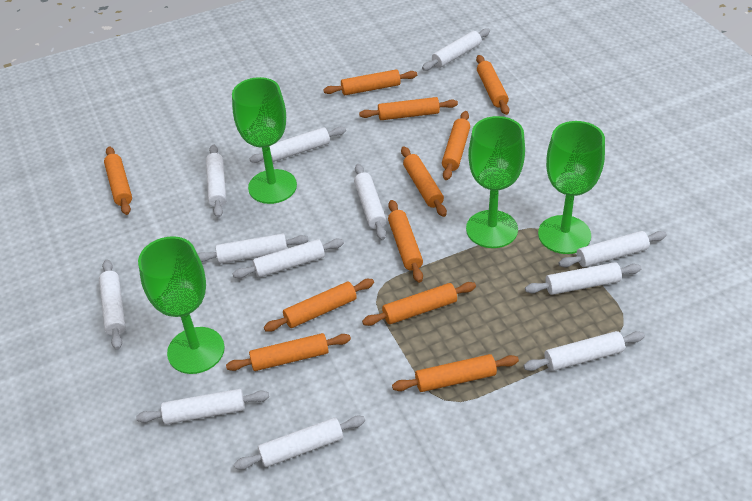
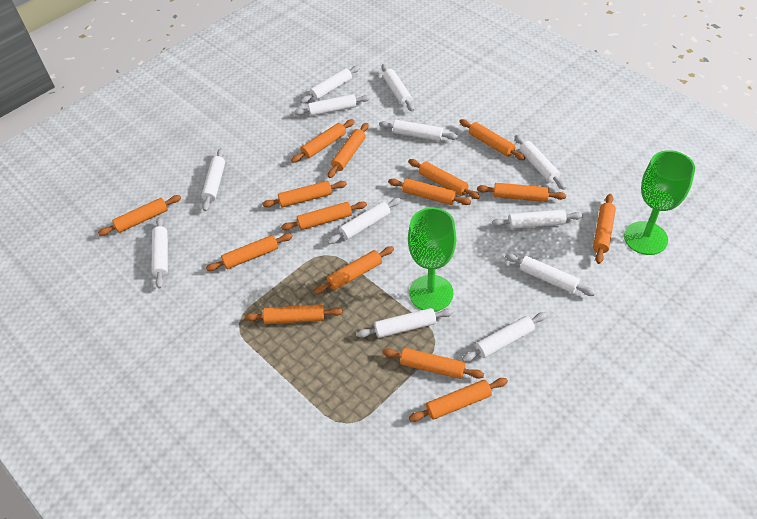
green goblet: [138,236,225,374] [232,77,297,204] [466,116,525,248] [538,121,605,254] = 4 -> [408,207,457,312] [624,150,695,255] = 2
orange rolling pin: [104,146,132,215] [226,333,351,371] [264,279,374,332] [323,69,417,95] [359,97,458,120] [362,282,476,326] [388,200,423,283] [392,354,519,392] [401,147,447,217] [442,111,470,180] [476,55,509,115] = 11 -> [98,195,181,236] [206,233,293,271] [245,304,343,324] [262,181,347,208] [281,201,367,230] [291,119,355,163] [314,246,394,294] [328,123,368,178] [382,348,484,379] [388,178,471,205] [408,159,480,199] [409,378,508,422] [459,119,525,160] [477,183,566,202] [593,194,616,264] = 15

